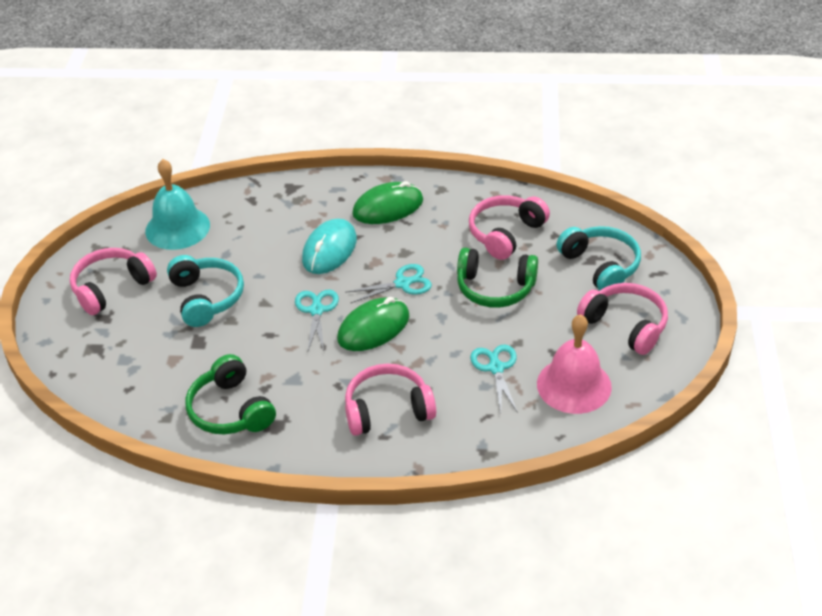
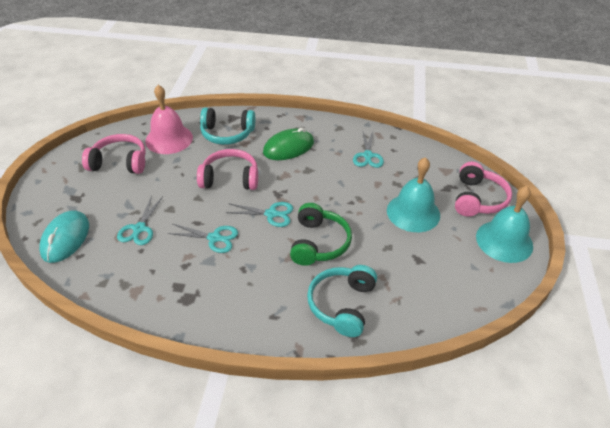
green headphones: [185,354,276,435] [457,248,538,308] = 2 -> [290,203,352,266] = 1
green mouse: [337,297,409,351] [352,181,423,224] = 2 -> [263,128,314,160] = 1
pink headphones: [70,248,157,315] [345,364,436,436] [469,195,550,260] [577,283,668,355] = 4 -> [82,134,146,174] [197,149,258,190] [455,162,512,217] = 3
turquoise bell: [145,159,210,250] = 1 -> [387,157,440,232] [476,186,533,263] = 2
turquoise scissors: [295,290,339,351] [345,264,432,303] [470,345,518,413] = 3 -> [117,196,163,245] [167,224,238,253] [225,202,293,227] [353,130,384,168] = 4

